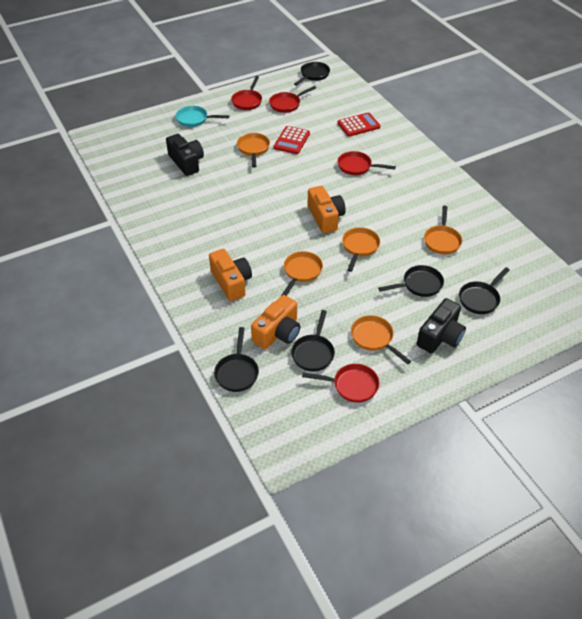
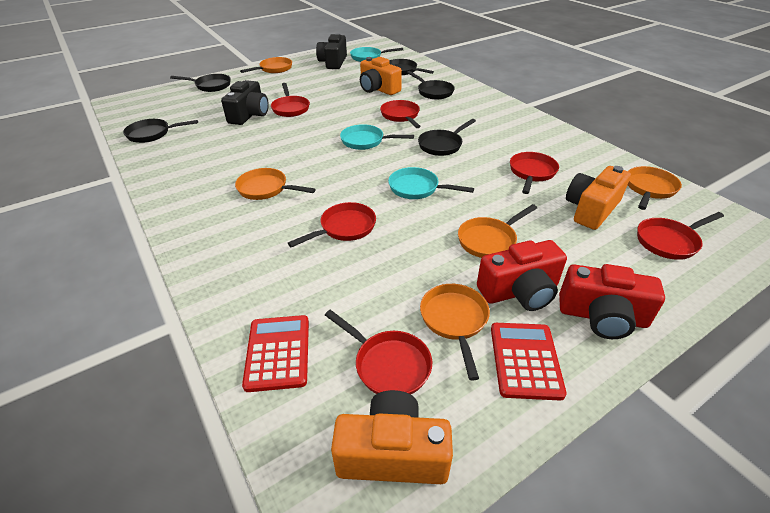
red camera: none = 0 -> [477,240,567,311] [559,264,665,339] = 2
red pan: [231,76,262,110] [269,86,316,113] [302,364,379,403] [337,151,396,175] = 4 -> [271,83,310,117] [288,202,376,247] [325,310,432,394] [380,100,421,128] [510,152,559,194] [637,212,724,260] = 6
turquoise pan: [175,106,229,127] = 1 -> [340,124,414,150] [350,47,403,62] [388,167,474,199] = 3

